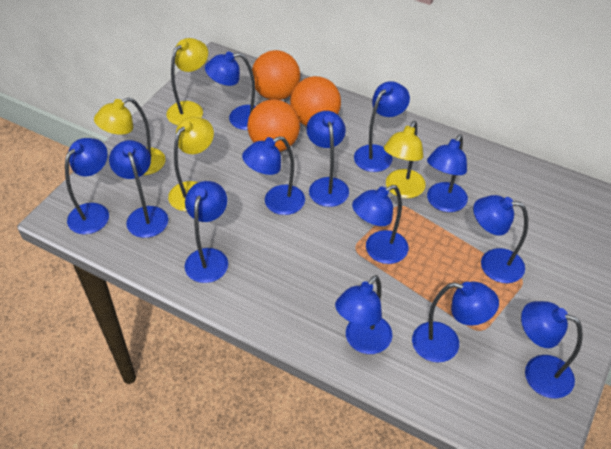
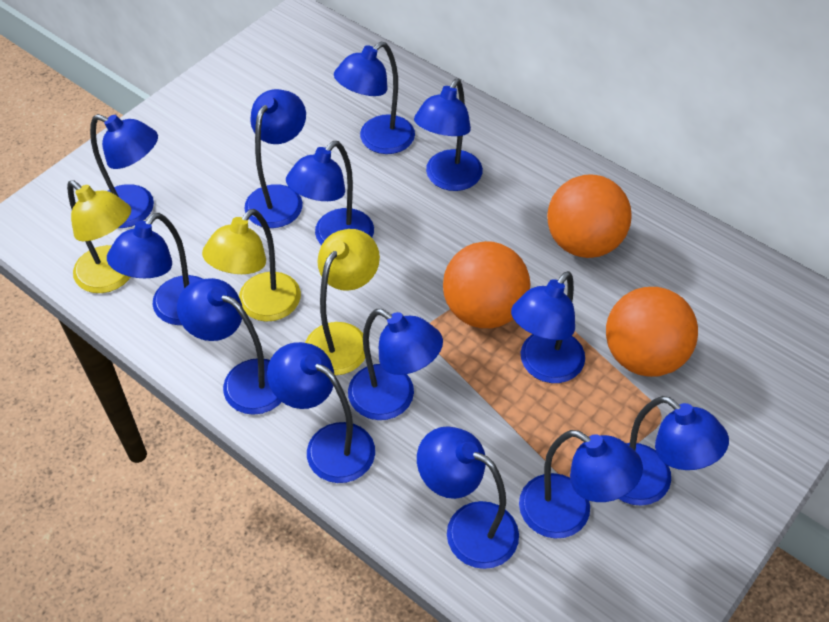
yellow lamp: [94,97,166,175] [166,38,208,125] [168,117,214,211] [384,121,426,198] = 4 -> [67,180,131,293] [202,209,301,321] [305,229,380,375] = 3

